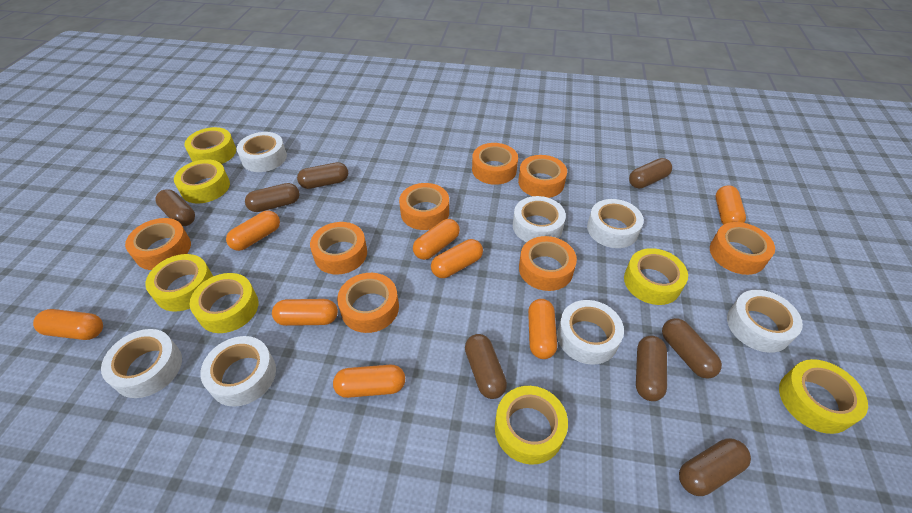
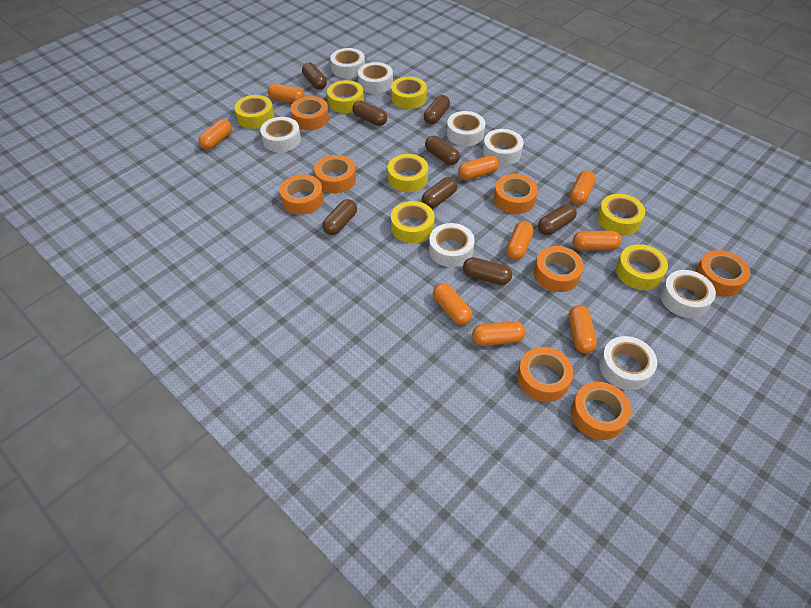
orange capsule: [33,309,103,340] [226,211,280,251] [272,299,338,326] [333,365,405,398] [413,219,460,260] [431,239,483,278] [528,299,557,359] [716,185,746,225] = 8 -> [198,119,232,150] [268,84,305,103] [433,283,472,325] [458,155,499,180] [472,321,526,346] [506,221,533,260] [568,305,597,353] [570,170,596,205] [573,231,622,250] = 9
white tape: [101,329,182,398] [200,336,276,407] [237,132,287,172] [513,196,566,242] [557,300,624,364] [587,199,644,248] [727,290,803,353] = 7 -> [260,117,301,152] [330,48,365,78] [358,62,393,94] [429,223,475,267] [447,111,485,146] [483,129,524,165] [599,336,657,390] [660,270,716,318] = 8

